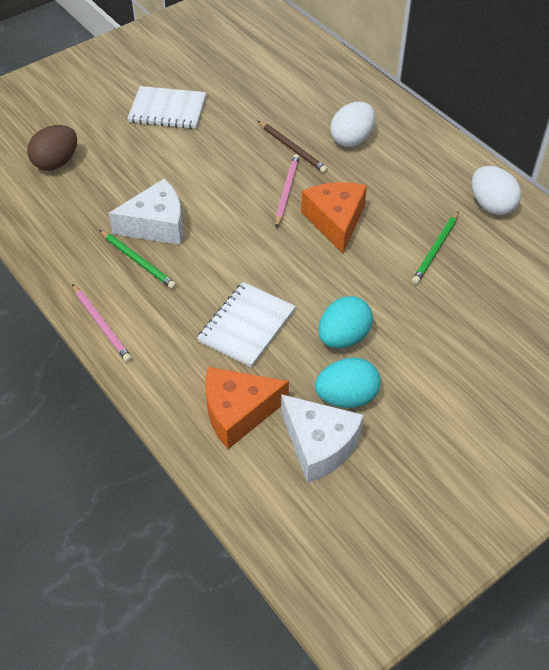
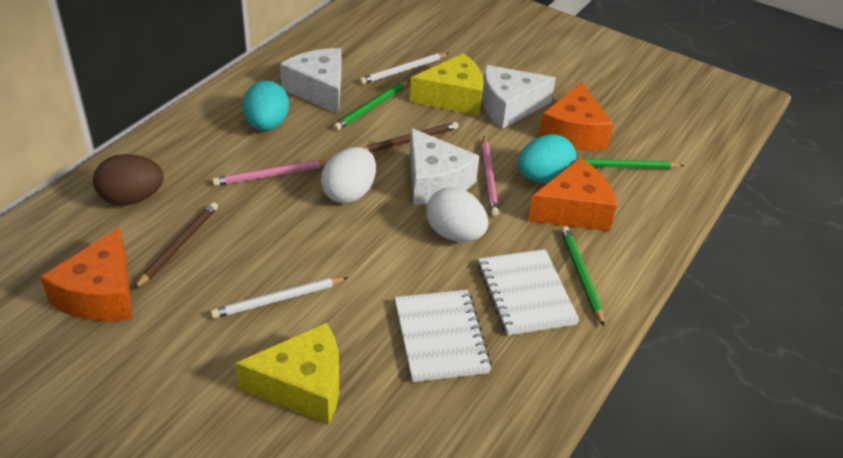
brown pencil: [258,121,328,173] = 1 -> [134,202,218,289] [363,122,459,152] = 2
green pencil: [99,230,176,289] [412,211,459,284] = 2 -> [333,80,409,131] [561,226,604,326] [576,158,684,169] = 3
orange cheese: [205,367,289,449] [301,182,367,254] = 2 -> [40,228,132,321] [528,158,617,231] [539,82,614,150] = 3
white cheese: [109,179,183,245] [281,394,364,483] = 2 -> [280,48,342,115] [409,128,479,205] [482,65,556,129] = 3
white pencil: none = 0 -> [210,277,348,318] [359,53,449,84] = 2
yellow cheese: none = 0 -> [235,322,339,425] [410,53,484,116] = 2

